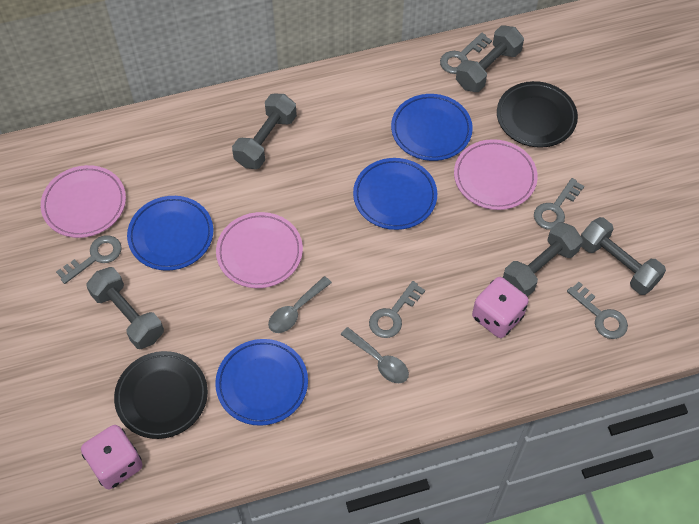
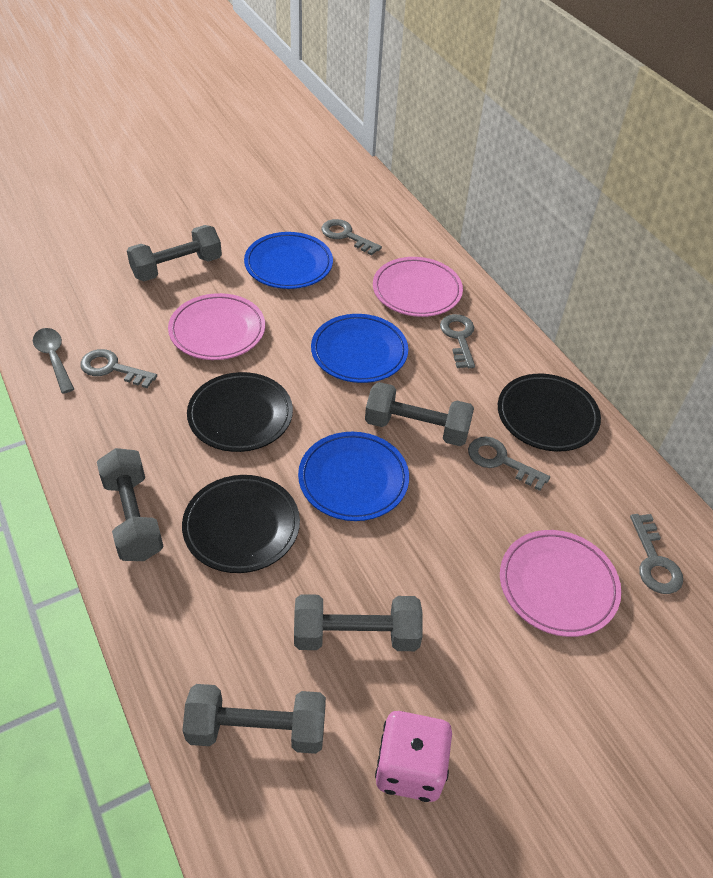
black plate: [114,351,208,439] [497,81,578,148] = 2 -> [182,475,300,573] [187,372,293,452] [498,374,601,452] = 3
blue plate: [127,196,213,271] [215,339,308,426] [353,158,437,230] [391,94,473,161] = 4 -> [244,232,333,289] [298,432,409,521] [311,314,408,383] = 3
grey spoon: [268,276,332,333] [340,327,409,383] = 2 -> [33,328,74,394] = 1
pink dice: [81,425,143,489] [472,277,529,338] = 2 -> [375,711,452,802] = 1

